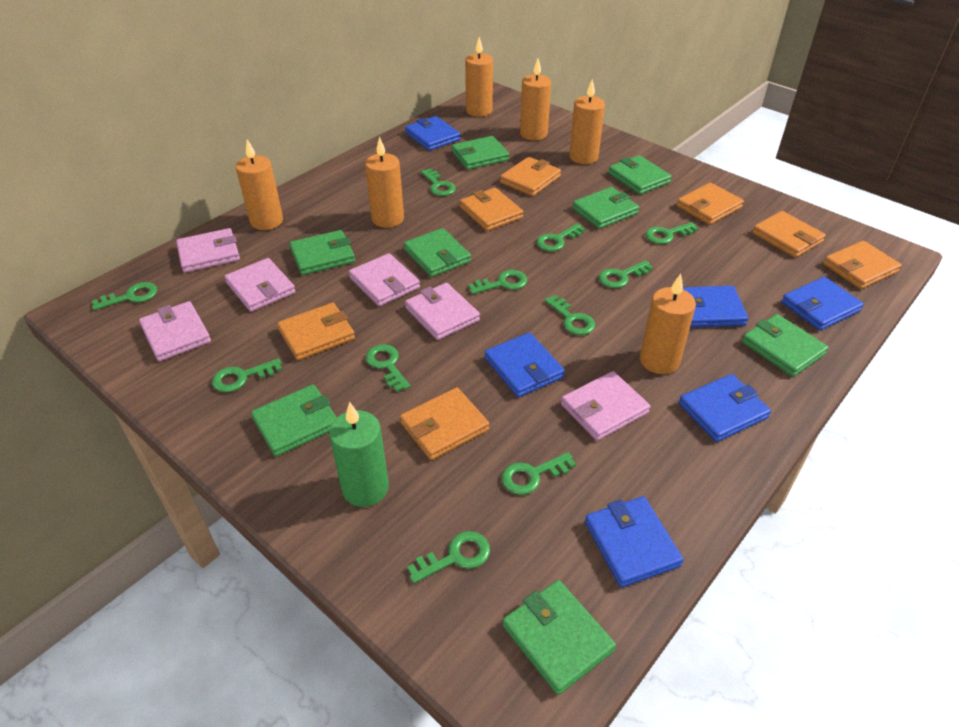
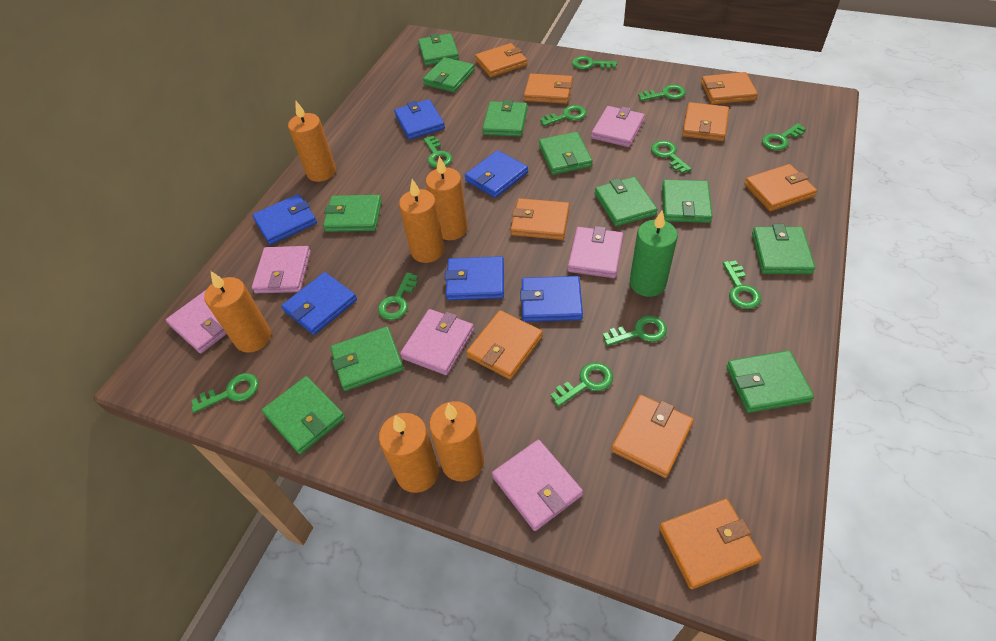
green wallet: [251,384,337,456] [289,230,355,275] [404,228,471,277] [452,136,509,170] [503,580,616,695] [572,187,639,229] [608,155,672,195] [742,314,829,377] = 8 -> [262,376,345,454] [323,195,382,232] [330,326,404,391] [418,33,459,66] [423,57,475,93] [482,100,527,137] [539,132,592,175] [595,177,658,226] [662,179,713,223] [726,350,814,413] [752,224,815,274] = 11
orange wallet: [277,303,355,360] [400,387,489,460] [460,188,523,231] [500,157,561,196] [677,183,744,225] [752,211,826,258] [823,241,902,289] = 7 -> [466,310,543,379] [475,43,527,77] [511,198,570,240] [524,74,572,104] [611,395,694,478] [659,499,762,589] [682,102,729,141] [701,72,758,104] [744,164,817,211] = 9

